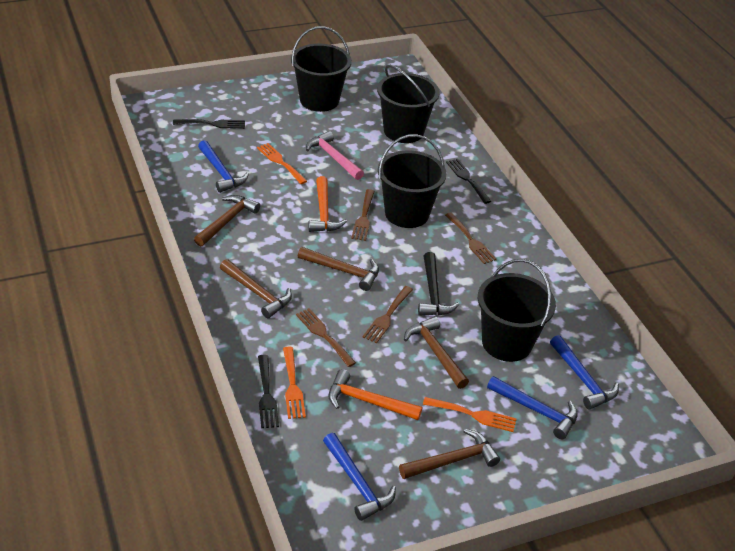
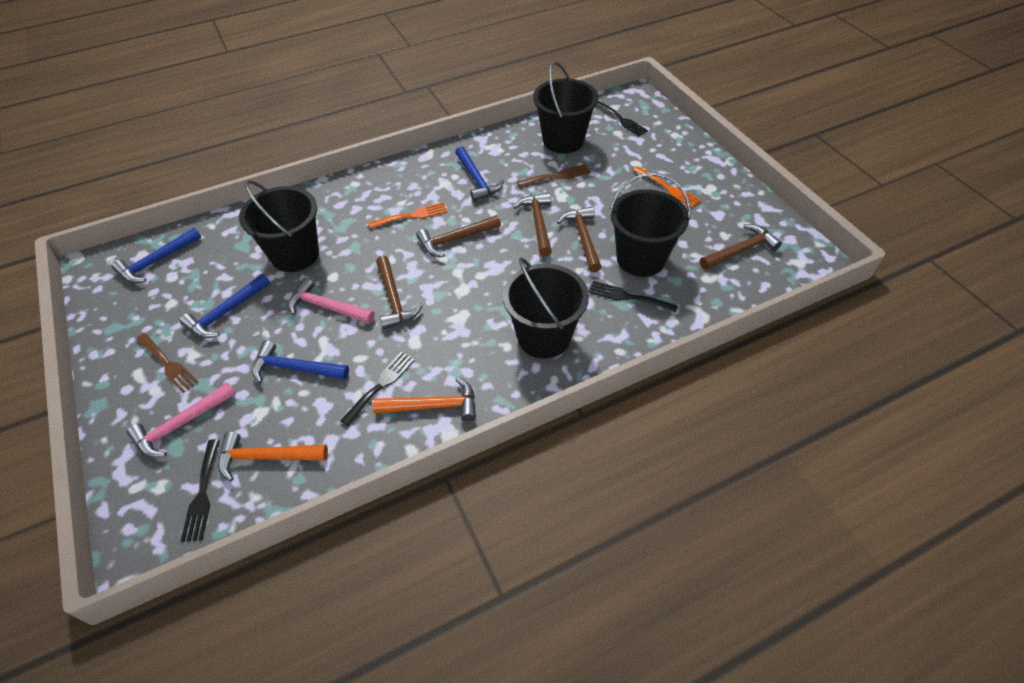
black fork: [173,119,245,129] [258,355,279,428] [446,159,491,204] = 3 -> [181,439,220,542] [340,352,415,426] [588,281,678,313] [597,100,648,136] = 4
black hammer: [418,252,459,316] = 1 -> none = 0
brown fork: [296,308,356,367] [351,189,375,241] [362,286,413,343] [445,212,497,264] = 4 -> [136,333,198,393] [517,164,591,187] = 2
orange fork: [257,143,307,184] [283,347,306,419] [423,397,517,432] = 3 -> [368,202,448,229] [633,167,701,208] = 2
pink hammer: [306,131,364,180] = 1 -> [127,382,236,458] [288,278,375,324] = 2

